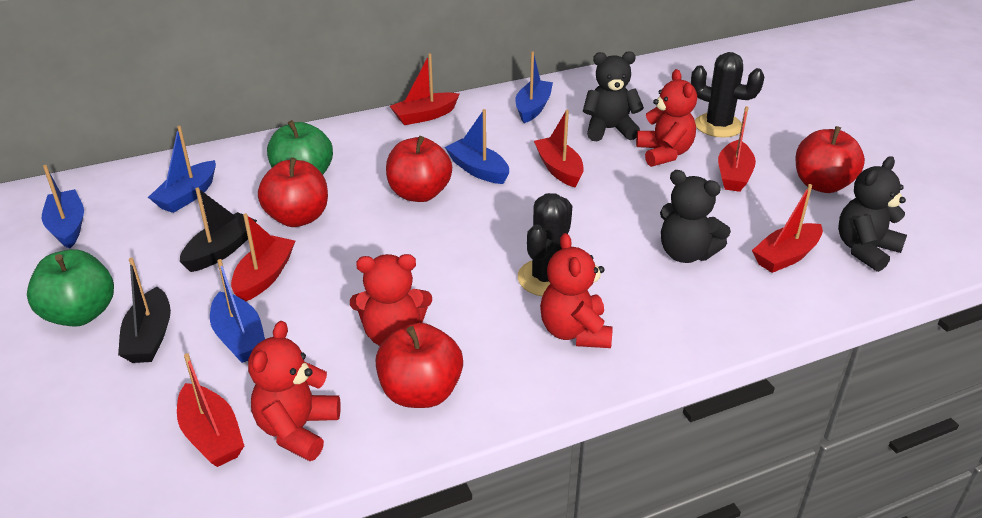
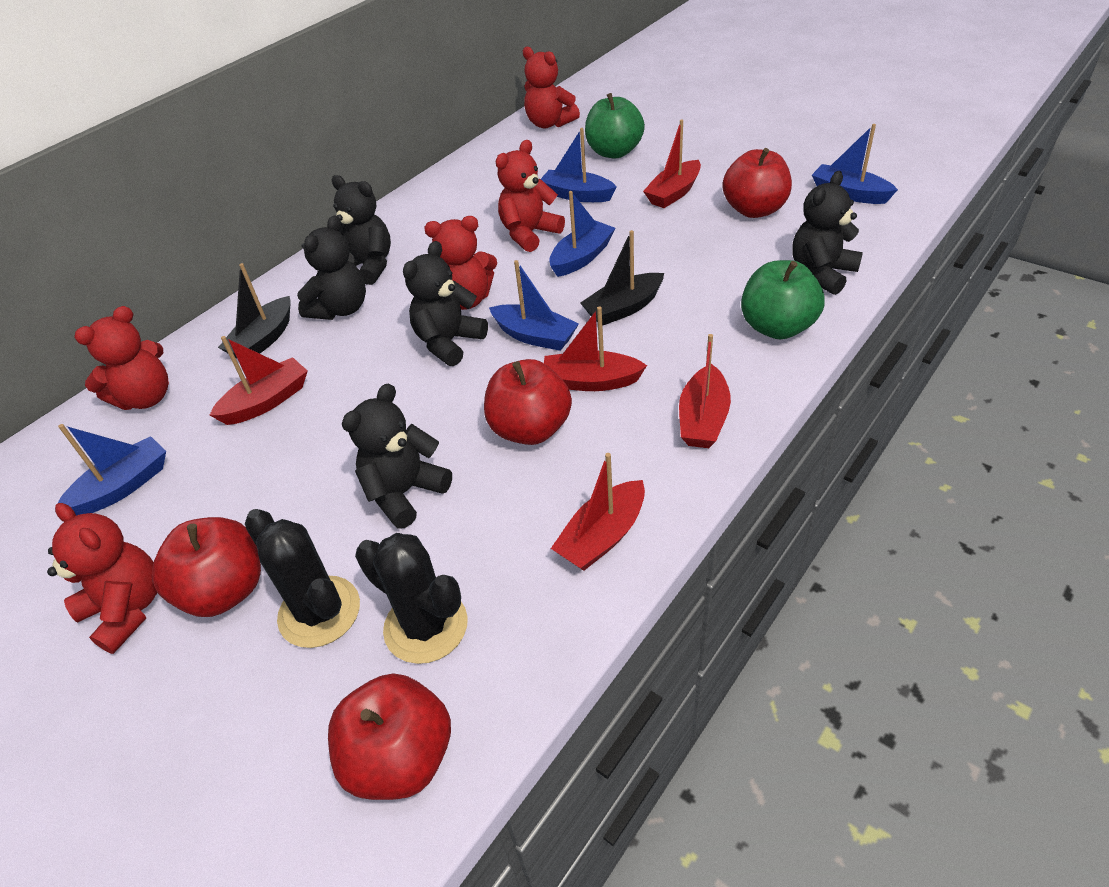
black teddy bear: [583,51,644,141] [660,170,731,263] [838,156,907,272] = 3 -> [297,215,366,320] [332,175,391,285] [342,384,452,529] [403,241,488,366] [792,171,863,295] = 5
red boat: [177,353,244,467] [231,213,295,301] [390,54,460,125] [534,110,584,188] [718,106,756,192] [752,184,823,273] = 6 -> [210,336,308,425] [544,306,647,391] [551,453,645,571] [643,120,701,208] [679,334,731,448] = 5
red teddy bear: [248,321,341,461] [350,254,432,346] [540,233,612,348] [636,69,697,167] = 4 -> [47,503,157,654] [74,306,169,410] [424,216,497,310] [496,140,565,252] [523,47,580,128] = 5

